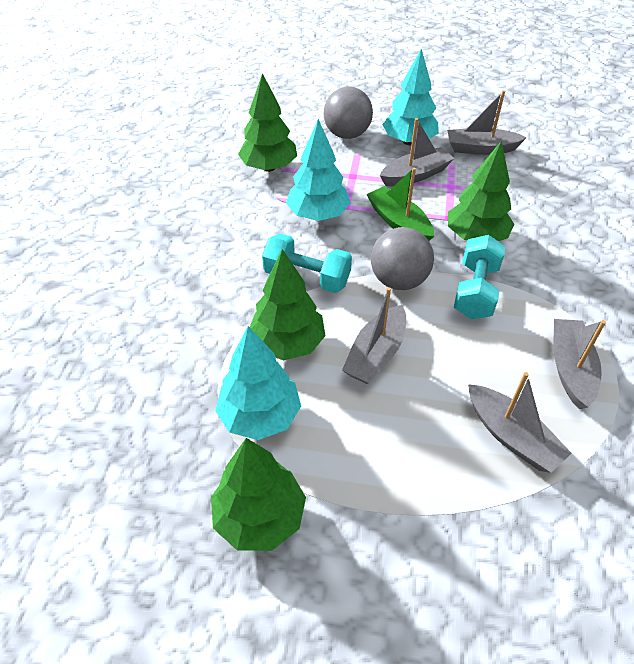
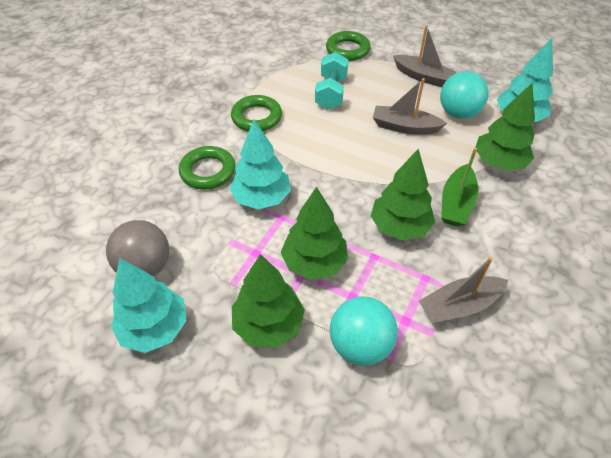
green ring: none = 0 -> [179,146,236,189] [231,95,282,131] [326,31,371,61] = 3
grey ball: [324,87,373,139] [371,227,434,290] = 2 -> [106,220,169,276] = 1
grey boat: [342,287,406,384] [380,118,454,186] [447,90,527,155] [468,372,572,473] [554,319,606,409] = 5 -> [373,78,447,135] [393,25,457,87] [419,257,508,324] = 3
turquoise ball: none = 0 -> [330,296,398,366] [440,71,489,119] = 2
turquoise dumbbell: [262,233,352,293] [454,235,506,319] = 2 -> [315,52,348,110] = 1

